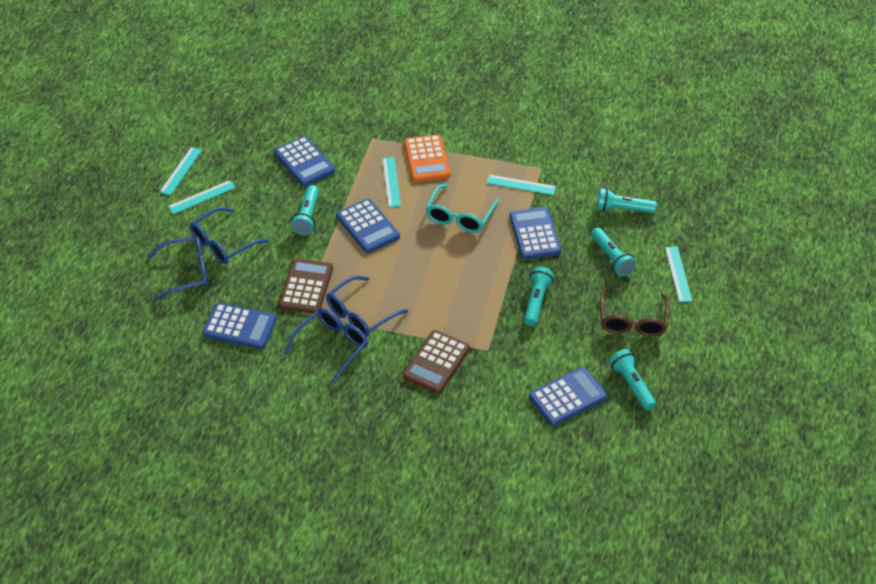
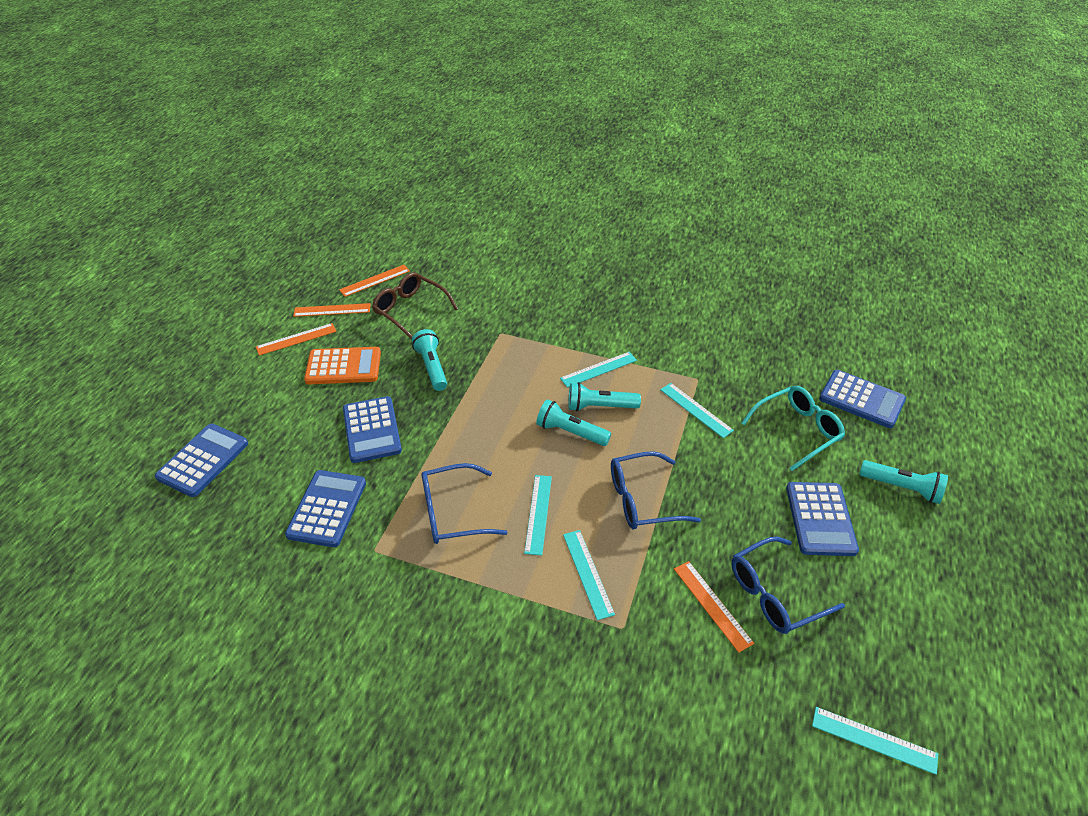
blue glasses: [147,236,208,301] [190,207,269,264] [285,308,368,384] [326,276,408,337] = 4 -> [421,463,508,544] [611,451,701,530] [732,537,845,634] = 3
brown calculator: [279,258,333,313] [403,330,470,394] = 2 -> none = 0
orange ruler: none = 0 -> [256,323,337,356] [293,303,371,317] [339,265,410,297] [674,561,754,653] = 4
turquoise flashlight: [291,185,319,235] [524,267,554,326] [591,227,636,277] [597,188,657,213] [609,349,656,410] = 5 -> [412,329,447,391] [536,399,611,446] [568,382,641,411] [859,460,948,504] = 4

